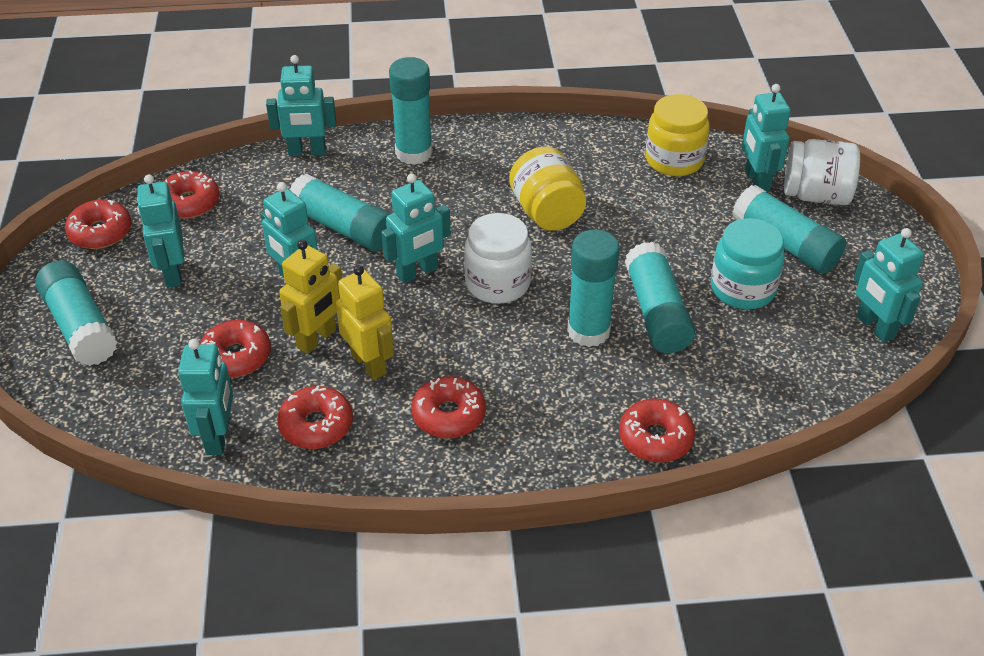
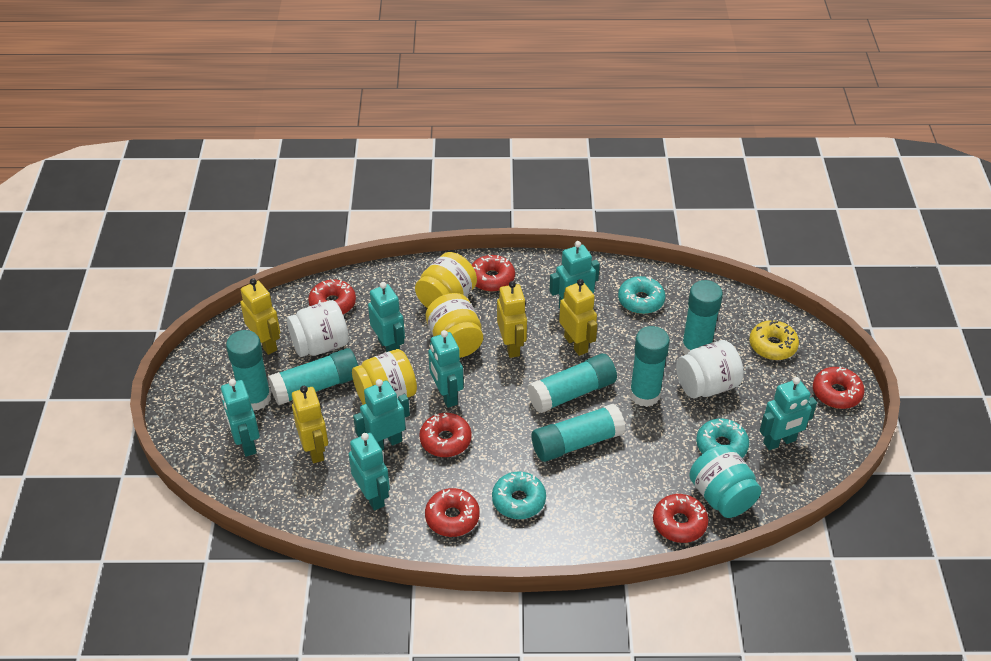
turquoise donut: none = 0 -> [492,471,546,519] [618,276,665,314] [696,419,749,458] = 3
yellow donut: none = 0 -> [750,320,799,360] = 1
yellow jar: [509,147,586,231] [645,94,710,176] = 2 -> [352,349,417,405] [415,252,477,308] [425,293,483,358] = 3
yellow robot: [279,240,342,354] [336,265,394,380] = 2 -> [240,278,280,355] [292,386,328,463] [497,281,527,358] [559,279,598,356] = 4

